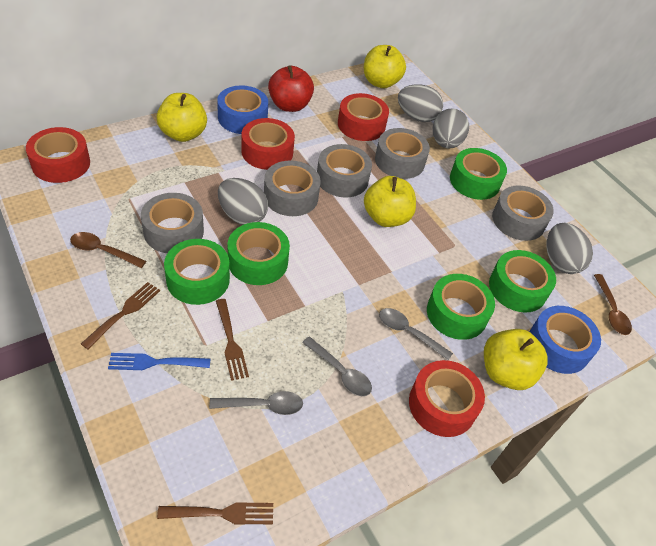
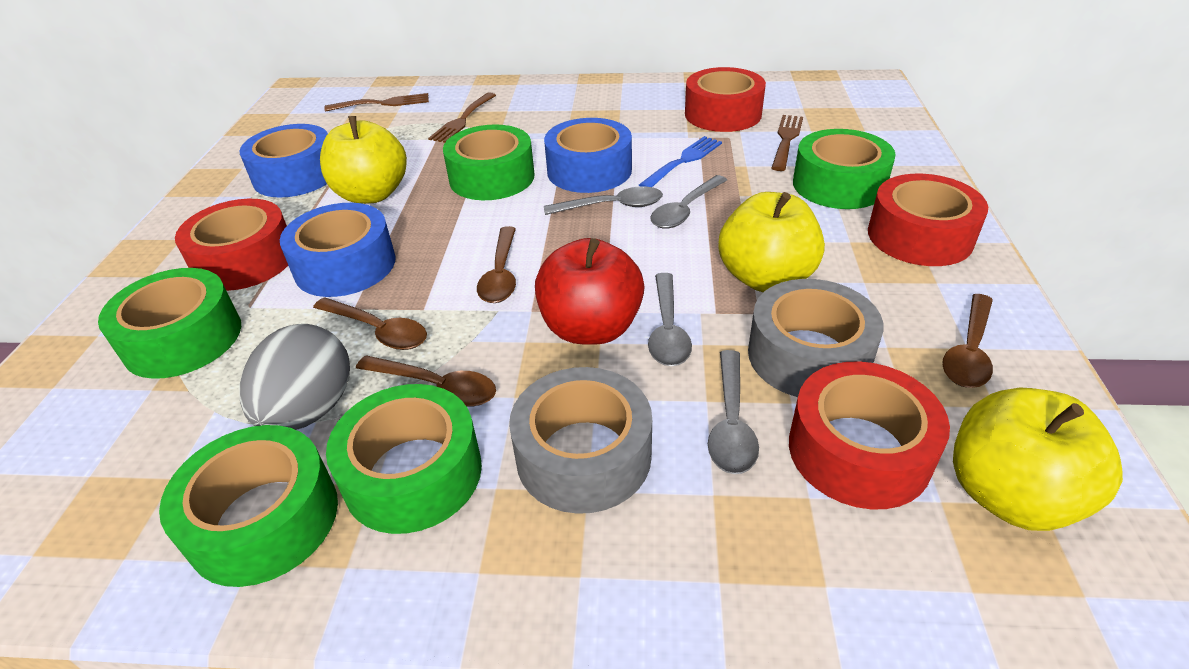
blue tape: [217,85,268,134] [530,306,601,374] = 2 -> [239,124,328,198] [280,203,396,297] [544,118,632,193] = 3
brown spoon: [70,232,146,268] [594,274,632,335] = 2 -> [313,297,427,350] [356,355,496,407] [477,226,516,303] [942,294,993,388] = 4
grey egg: [218,178,268,225] [398,84,443,122] [433,108,469,149] [546,223,593,274] = 4 -> [239,324,350,430] = 1
grey spoon: [209,391,303,415] [302,337,372,396] [379,308,453,360] = 3 -> [544,186,663,215] [648,273,692,366] [651,175,727,229] [708,350,759,474] = 4
grey tape: [141,193,204,253] [264,160,321,216] [317,144,372,198] [375,128,430,179] [492,185,554,241] = 5 -> [509,367,652,514] [748,279,884,397] = 2
yellow apple: [156,93,207,142] [364,45,406,88] [364,176,416,227] [484,329,548,390] = 4 -> [320,116,407,204] [718,192,825,292] [953,388,1123,531] = 3

